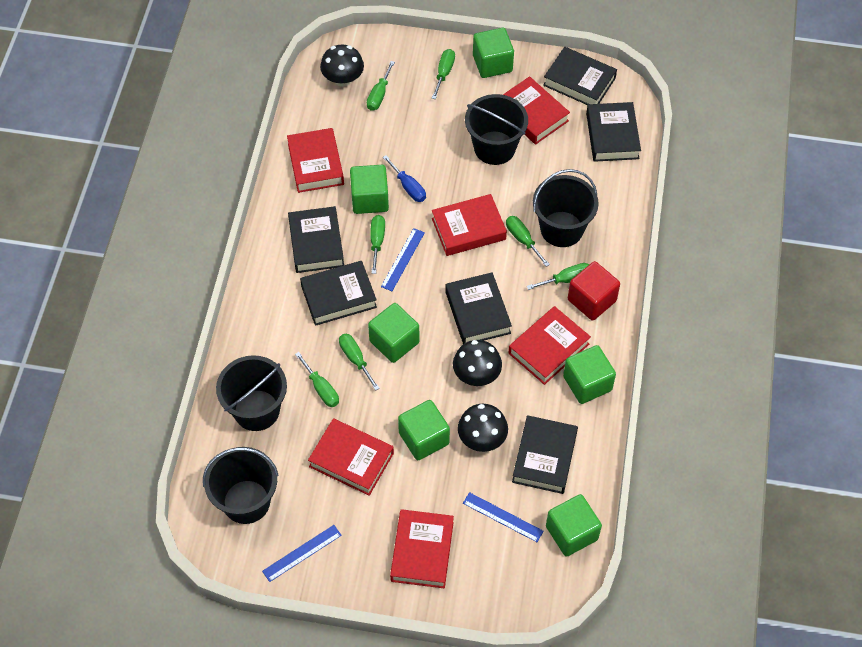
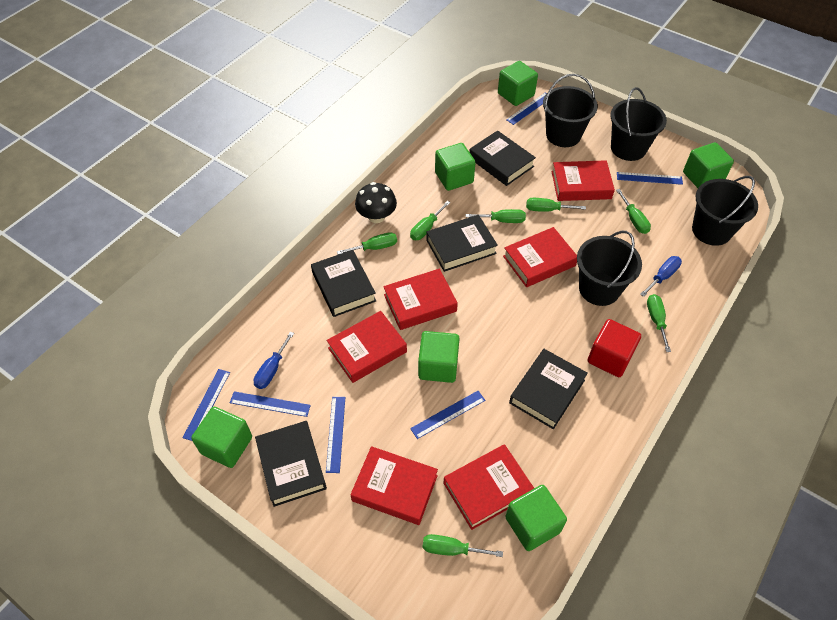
black book: [288,206,344,273] [300,261,377,326] [445,272,512,344] [512,415,578,494] [543,47,617,105] [586,102,641,162] = 6 -> [255,421,327,507] [311,250,376,317] [426,215,498,272] [469,130,536,186] [509,349,588,429] = 5
black mushroom: [320,45,364,87] [453,340,502,386] [458,404,508,452] = 3 -> [355,182,397,223] = 1
blue ruler: [262,525,342,582] [381,228,425,291] [463,492,544,542] = 3 -> [183,369,230,441] [230,391,311,417] [326,397,345,473] [410,391,485,439] [506,92,547,125] [617,172,683,185] = 6
blue screwdriver: [383,155,426,202] = 1 -> [254,332,294,389] [640,256,682,297] = 2

